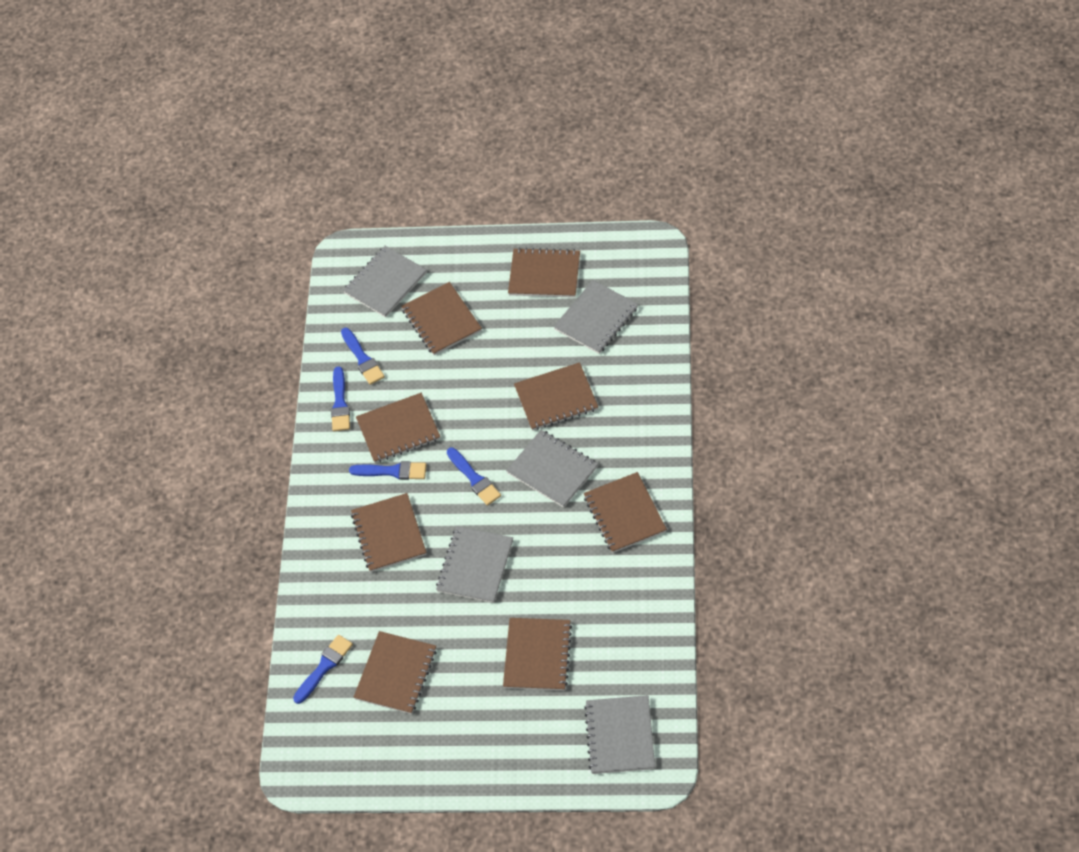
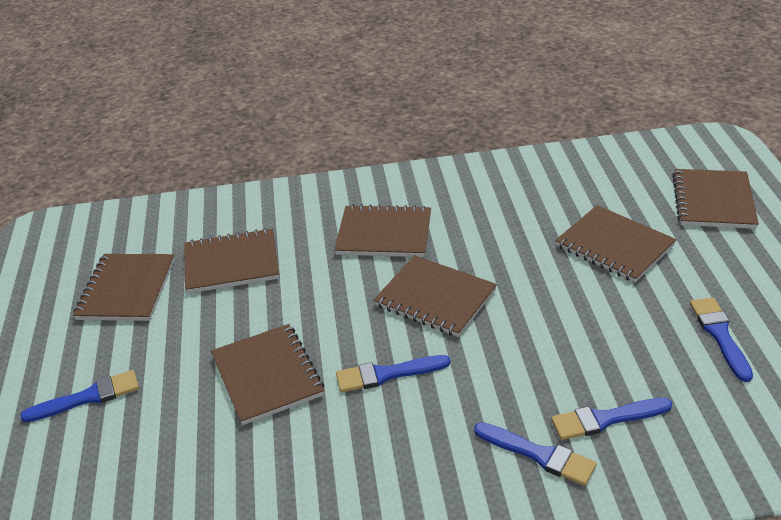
brown notebook: [351,493,427,572] [353,631,437,714] [356,393,440,463] [401,282,482,355] [503,618,572,691] [508,247,580,298] [514,362,598,431] [584,472,667,553] = 8 -> [73,254,175,321] [184,228,279,294] [211,324,324,425] [334,204,431,257] [374,255,497,337] [555,205,676,283] [673,169,759,229] = 7
grey notebook: [343,246,427,318] [436,526,513,603] [506,430,598,508] [553,280,638,354] [584,695,655,774] = 5 -> none = 0

